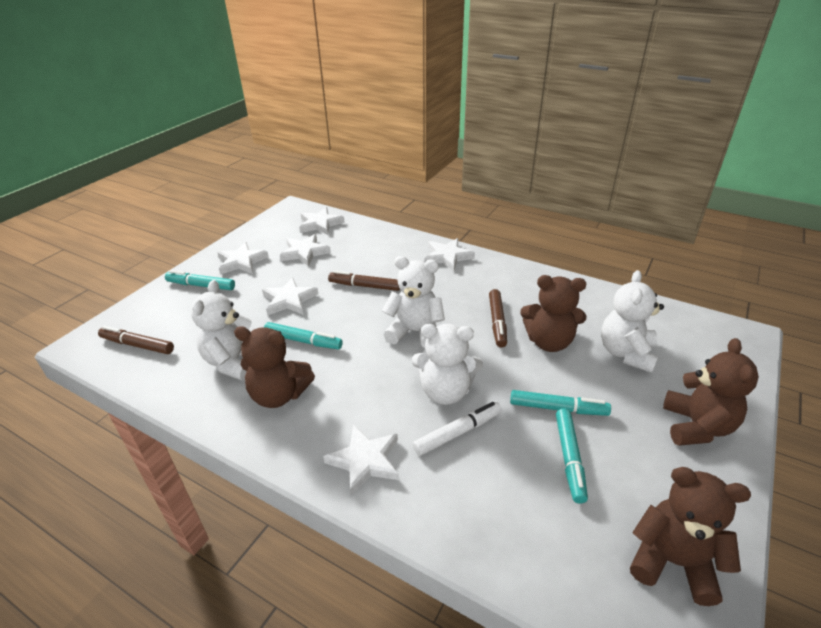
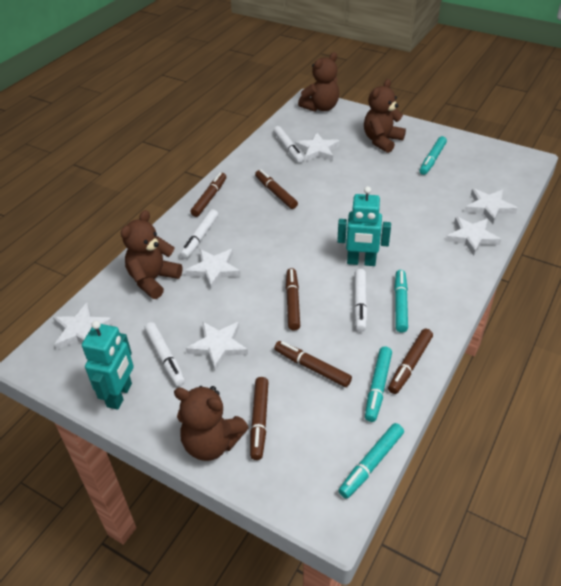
brown marker: [98,326,174,354] [328,271,400,291] [489,289,507,348] = 3 -> [190,172,226,217] [250,377,269,460] [255,170,298,209] [274,341,352,387] [286,268,300,331] [388,329,433,394] = 6
turquoise robot: none = 0 -> [82,320,134,410] [337,186,391,266] = 2
white marker: [413,402,502,456] = 1 -> [144,322,185,386] [180,209,218,259] [273,126,304,163] [354,269,368,332] = 4
white teddy bear: [191,280,252,381] [382,256,445,348] [412,324,483,405] [601,270,664,373] = 4 -> none = 0

